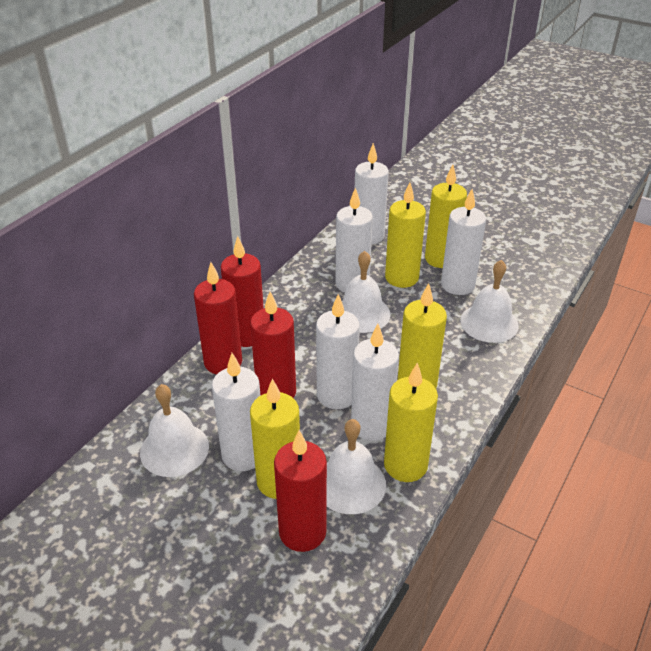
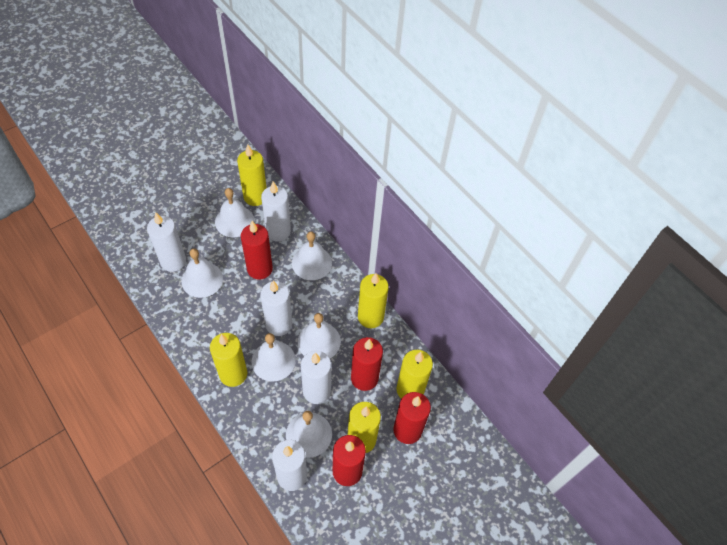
white bell: [140,384,209,477] [327,419,386,514] [342,251,390,333] [460,260,519,343] = 4 -> [181,248,223,298] [215,188,254,237] [252,333,296,382] [286,411,332,458] [292,231,332,280] [298,313,341,358] = 6
white candle: [212,353,260,471] [316,294,360,409] [335,187,373,293] [351,324,399,441] [355,143,389,245] [441,189,486,295] = 6 -> [147,212,186,272] [260,281,292,336] [261,182,291,242] [272,440,307,491] [301,351,331,404] = 5

